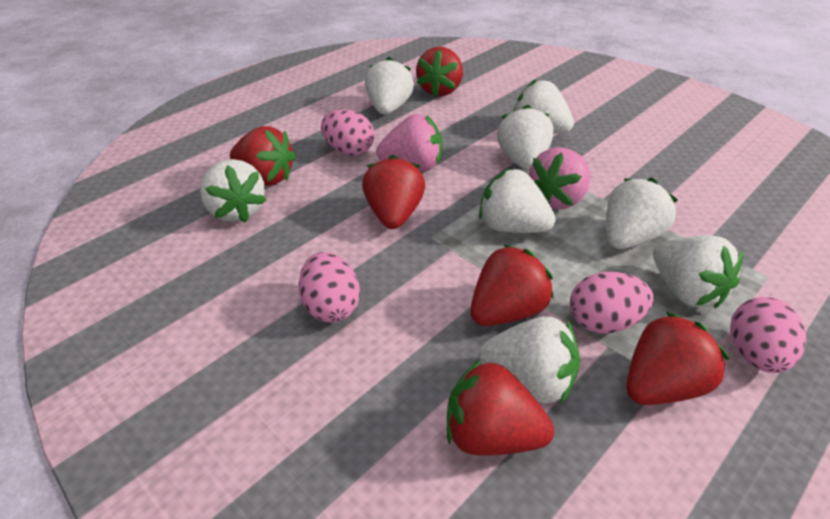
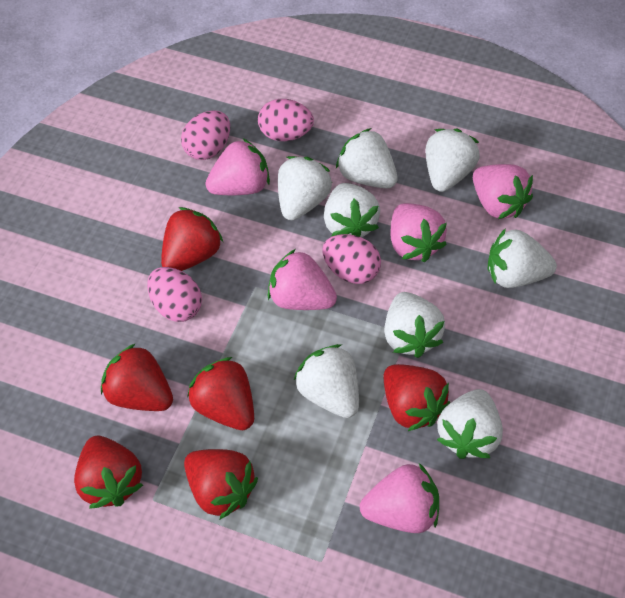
pink strawberry: [376,114,442,171] [529,147,590,209] = 2 -> [205,138,270,195] [268,249,337,310] [360,463,439,533] [390,203,447,263] [473,164,533,219] = 5

